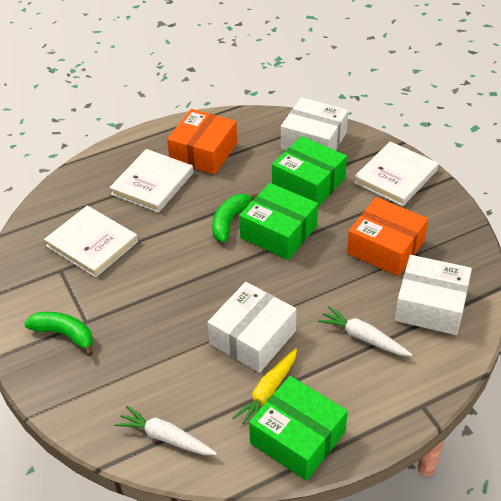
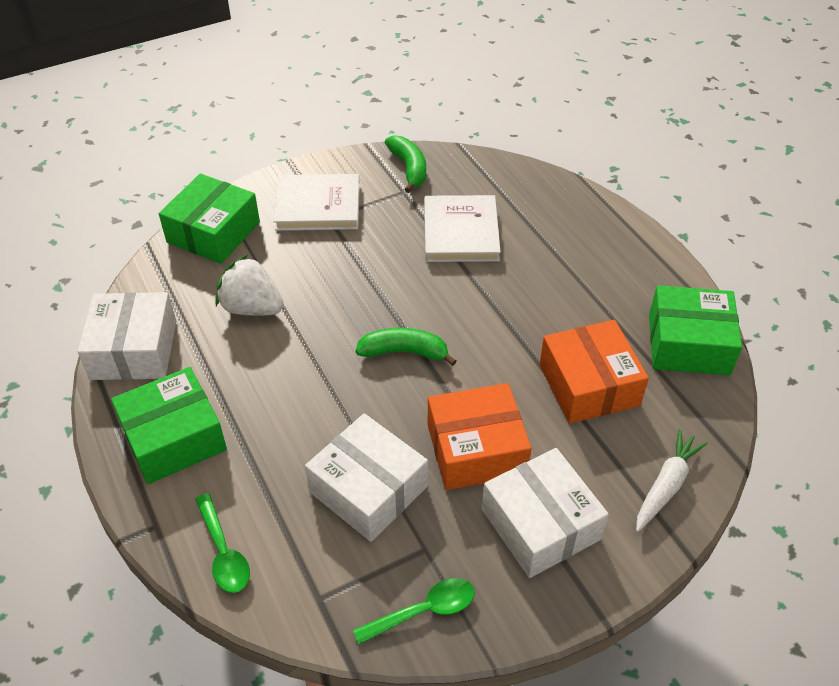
green spoon: none = 0 -> [195,493,250,593] [353,578,475,645] = 2
white book: [44,206,138,278] [109,149,194,213] [354,141,438,206] = 3 -> [273,174,360,231] [424,195,501,262] = 2
white carrot: [115,406,217,455] [318,306,412,356] = 2 -> [636,429,708,532] = 1
white strawberry: none = 0 -> [215,255,284,316] = 1
yellow carrot: [232,348,297,424] = 1 -> none = 0

